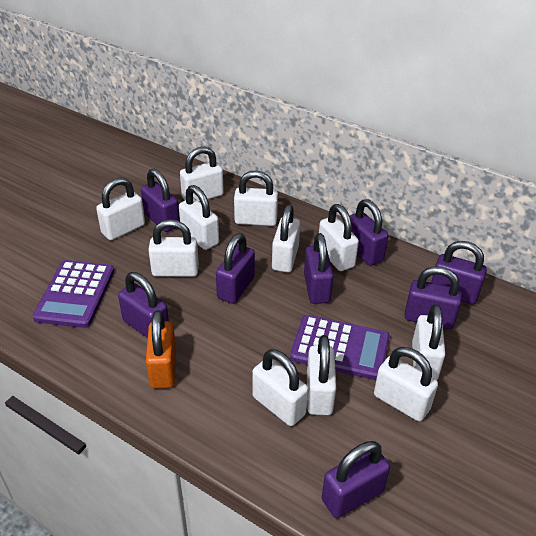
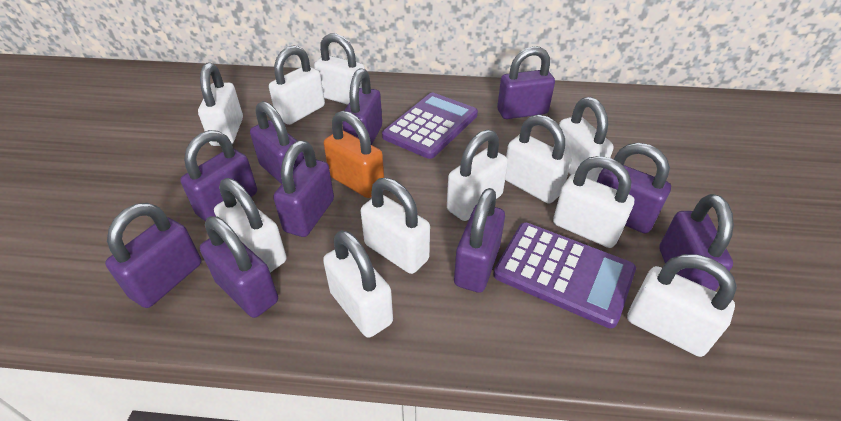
purple padlock: [118,272,169,338] [141,169,180,232] [216,233,255,304] [304,233,334,304] [322,441,390,518] [350,199,388,266] [404,266,462,329] [431,241,487,304] = 8 -> [105,203,201,308] [180,130,257,221] [200,216,278,318] [250,101,304,184] [273,140,334,237] [342,68,382,145] [454,188,505,293] [497,46,555,119] [597,143,671,233] [659,194,734,291] = 10

